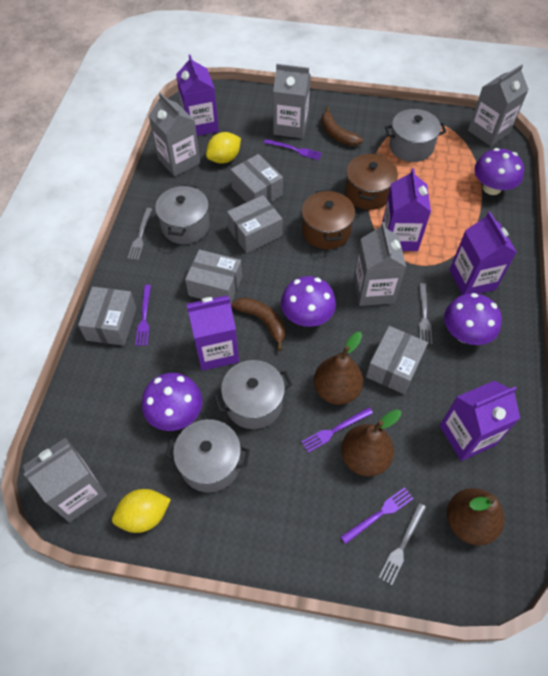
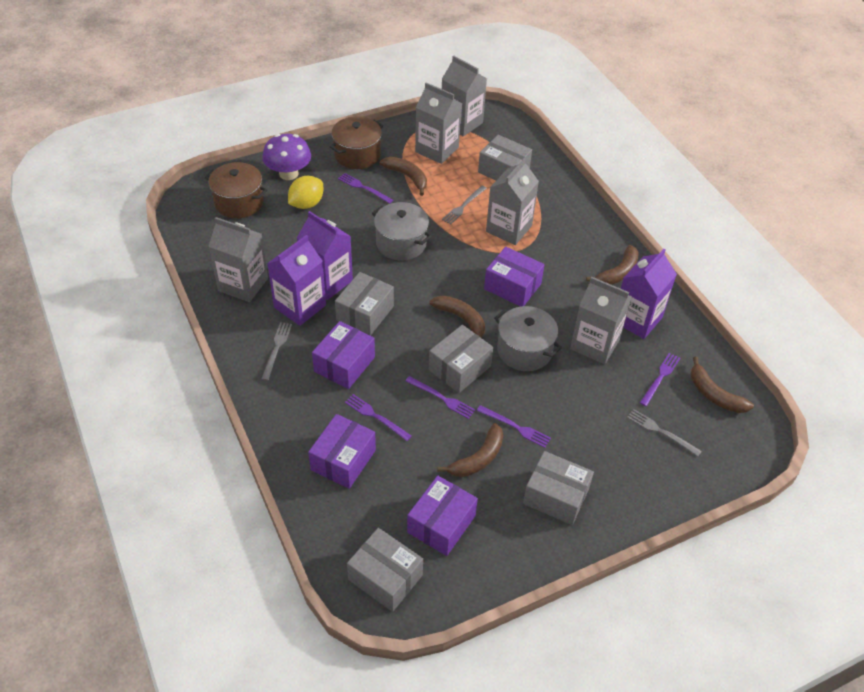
brown banana: [231,298,285,351] [321,106,363,146] = 2 -> [380,157,427,196] [430,295,485,338] [437,423,503,477] [586,245,639,284] [691,357,754,413] = 5
brown pear: [314,332,363,405] [341,409,401,477] [447,488,505,546] = 3 -> none = 0
grey pot: [155,185,210,244] [166,419,250,493] [214,360,292,429] [385,109,446,162] = 4 -> [372,202,432,260] [494,306,562,371] = 2
purple box: none = 0 -> [308,414,376,489] [312,321,375,389] [407,476,478,556] [484,247,545,307] = 4
purple carton: [176,54,219,136] [187,295,239,371] [382,168,431,251] [440,381,520,461] [449,212,517,295] = 5 -> [267,235,326,326] [297,211,353,300] [621,249,677,339] = 3
purple fork: [135,285,151,346] [264,139,322,160] [301,407,373,453] [340,487,414,544] = 4 -> [338,173,393,204] [345,394,412,441] [406,376,475,419] [477,405,551,448] [640,353,680,406] = 5
purple mushroom: [142,373,203,431] [281,276,336,327] [444,293,502,345] [474,148,524,195] = 4 -> [262,134,311,180] = 1
yellow lemon: [112,489,171,533] [206,132,241,164] = 2 -> [288,176,323,209] = 1

